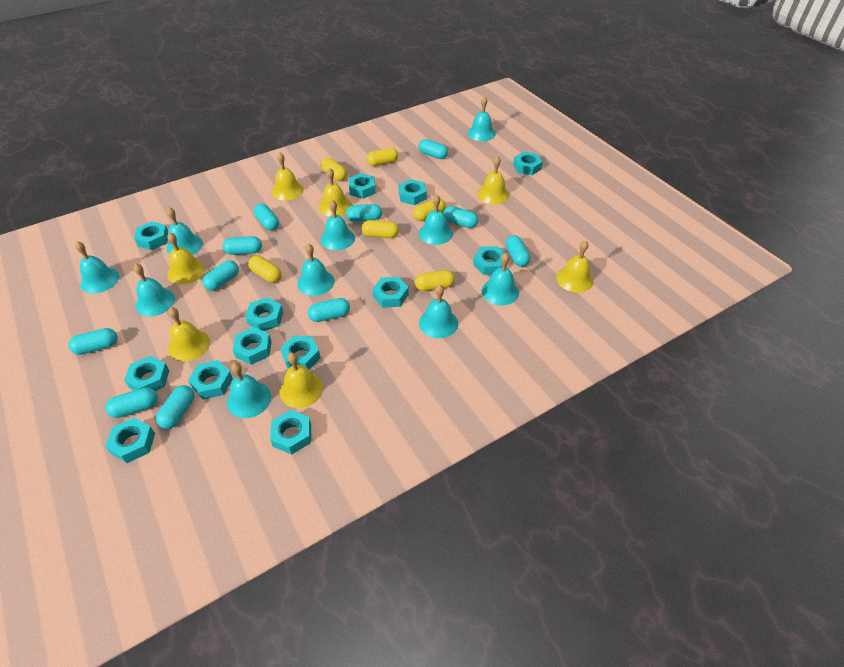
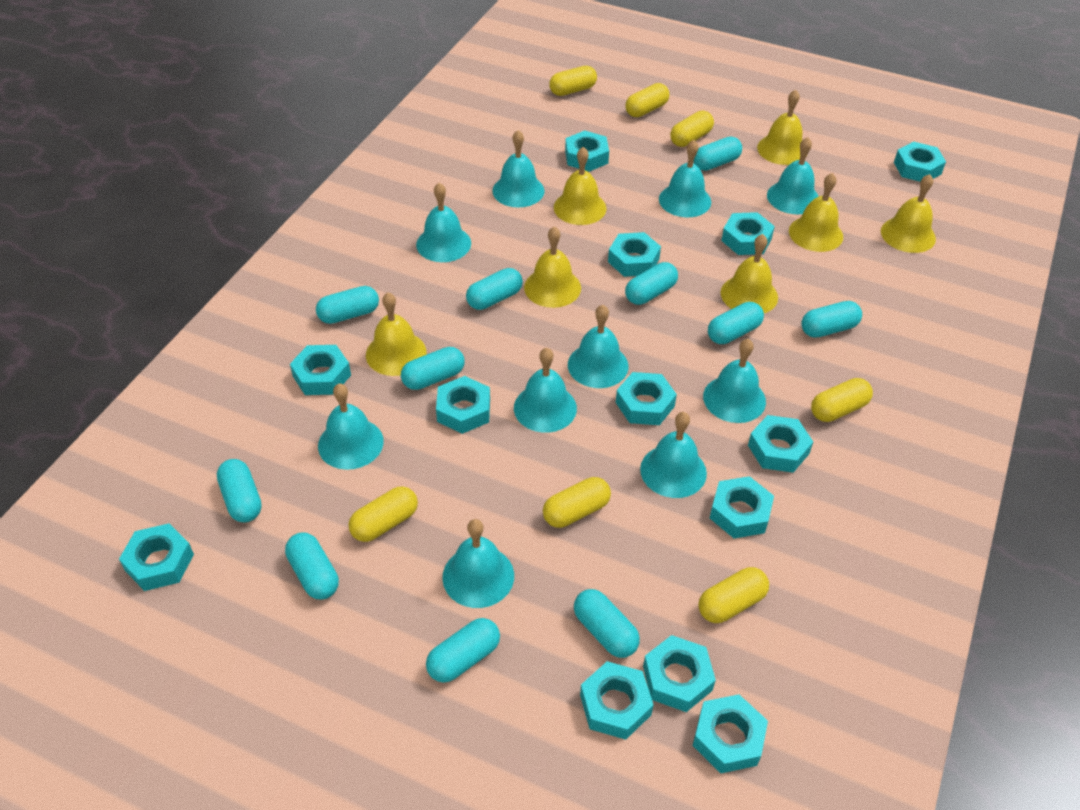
yellow capsule: [248,255,282,283] [321,158,347,181] [362,220,399,238] [366,148,398,166] [413,198,446,221] [415,270,455,291] = 6 -> [348,487,418,542] [543,477,611,528] [549,66,597,96] [625,83,669,117] [670,111,714,147] [698,567,769,623] [811,378,873,422] = 7

